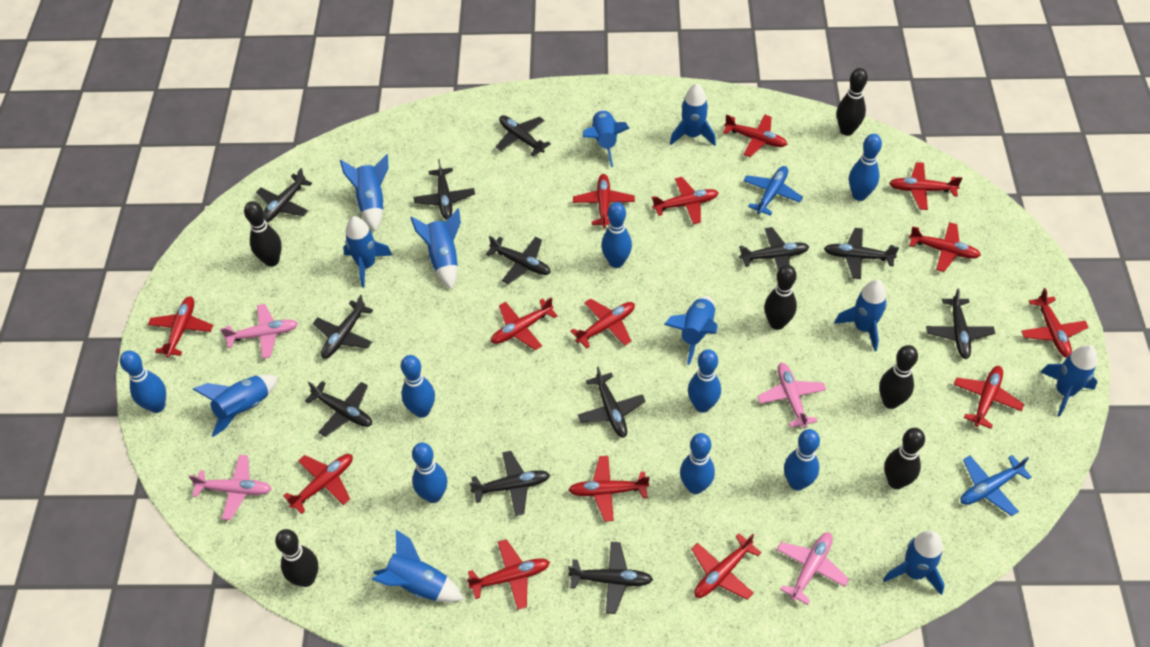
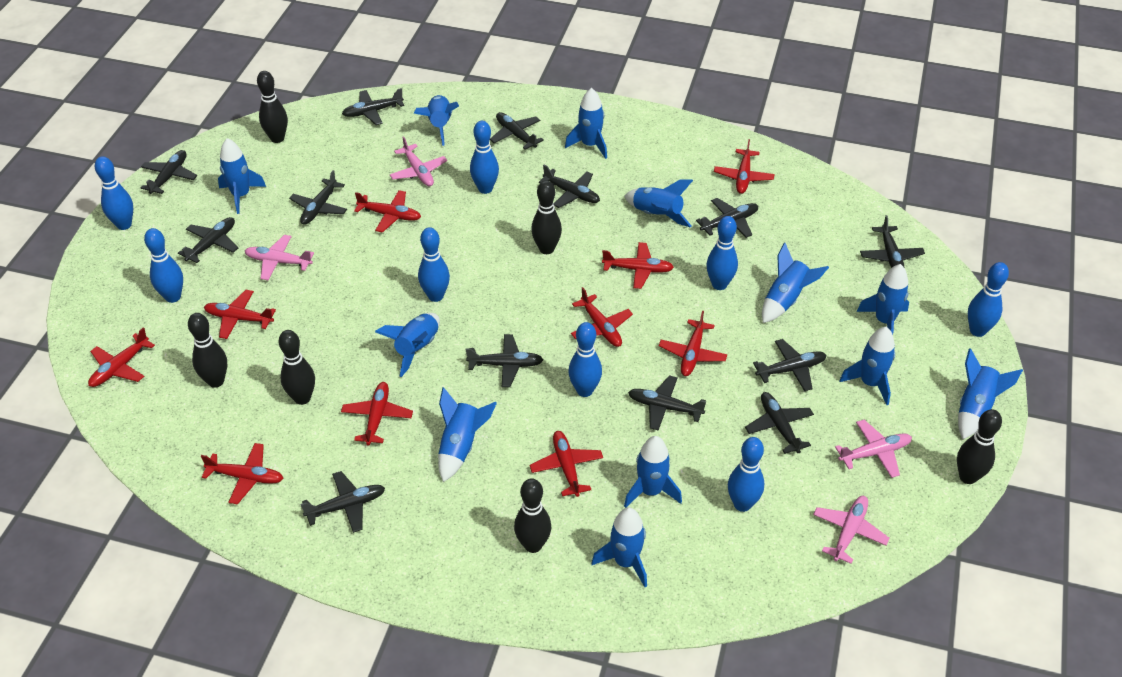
black plane: [256,168,312,222] [305,381,372,437] [313,295,373,358] [414,159,475,220] [469,451,550,516] [486,236,551,284] [496,115,551,156] [568,542,653,614] [578,366,646,438] [739,227,809,270] [824,228,899,279] [926,288,995,359] = 12 -> [141,150,197,194] [178,217,238,263] [289,170,347,225] [300,471,385,533] [342,88,404,125] [465,334,543,387] [490,112,544,150] [539,165,600,208] [628,375,706,430] [696,198,758,238] [745,392,814,454] [753,339,827,391] [860,215,925,268] = 13
blue plane: [743,166,803,216] [960,455,1032,516] = 2 -> none = 0
blue rocket: [193,374,278,437] [340,154,388,232] [343,216,392,288] [372,530,464,602] [410,208,461,289] [583,110,630,167] [664,296,718,365] [670,83,716,146] [834,280,887,352] [883,531,945,595] [1041,345,1097,417] = 11 -> [218,138,266,214] [375,313,440,377] [414,95,459,146] [438,387,497,482] [565,88,607,159] [592,507,647,587] [624,180,693,228] [624,436,682,508] [762,243,829,323] [839,327,895,405] [856,264,909,334] [958,348,1023,439] = 12
red plane: [148,296,213,357] [284,454,353,514] [467,539,550,610] [491,297,558,350] [569,456,650,522] [571,298,635,348] [573,174,635,228] [651,177,718,224] [691,533,761,600] [723,115,787,157] [889,162,963,210] [909,222,981,272] [953,366,1024,429] [1021,288,1089,358] = 14 -> [88,327,155,387] [201,443,284,505] [204,290,276,339] [341,382,413,445] [354,190,421,233] [530,431,603,497] [571,287,633,347] [602,242,674,289] [659,310,727,376] [714,139,775,194] = 10

